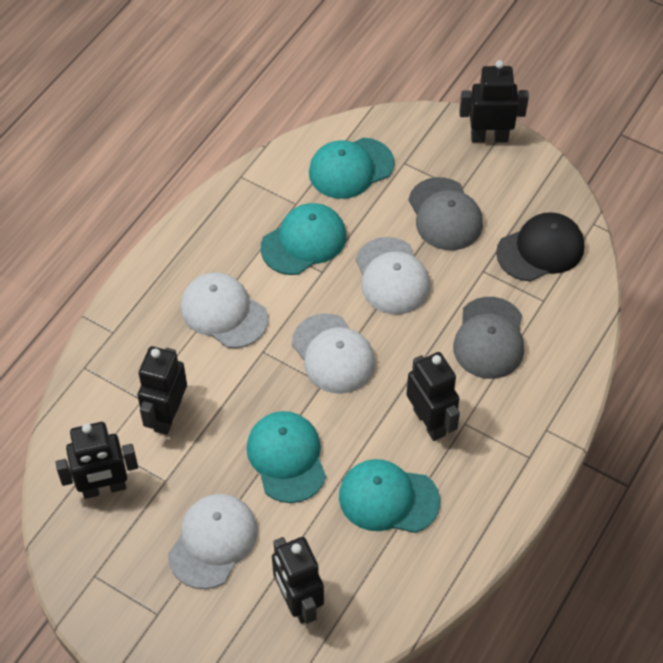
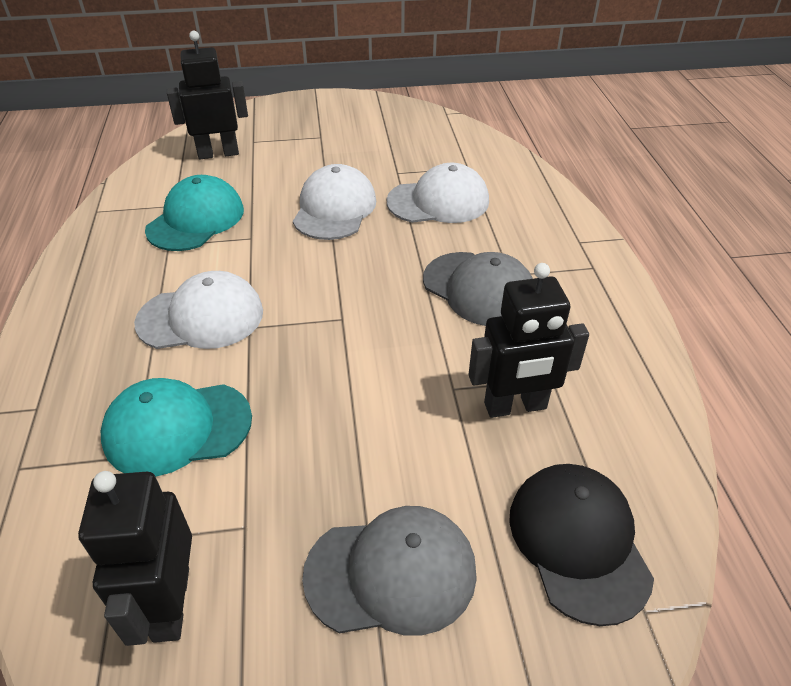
black robot: [55,422,138,499] [137,346,187,435] [272,537,324,624] [406,352,460,441] [459,60,529,143] = 5 -> [78,471,192,646] [167,31,248,159] [469,263,589,418] = 3
turquoise cap: [247,411,326,503] [261,203,346,275] [309,138,394,199] [339,459,440,533] = 4 -> [101,378,252,477] [145,175,244,251] = 2
white cap: [168,494,258,589] [181,272,268,348] [292,313,376,394] [356,237,430,315] = 4 -> [134,271,263,349] [293,164,376,240] [387,163,489,223] = 3

